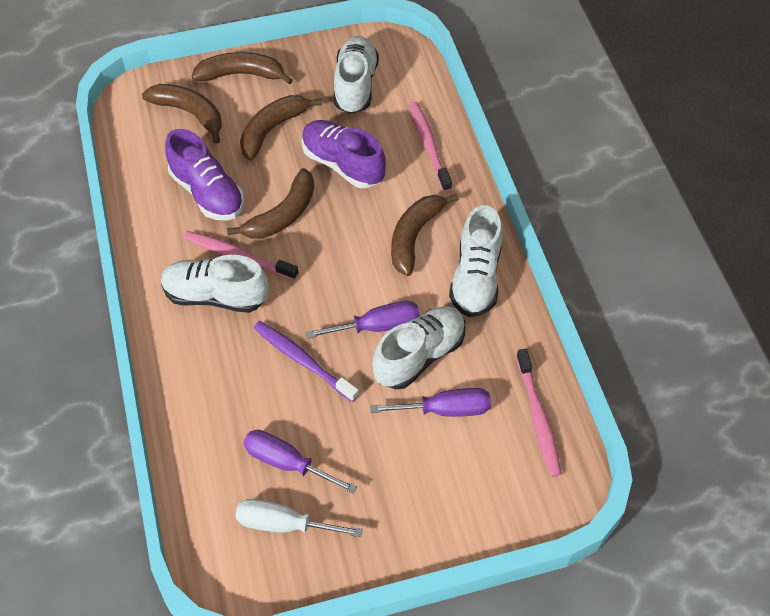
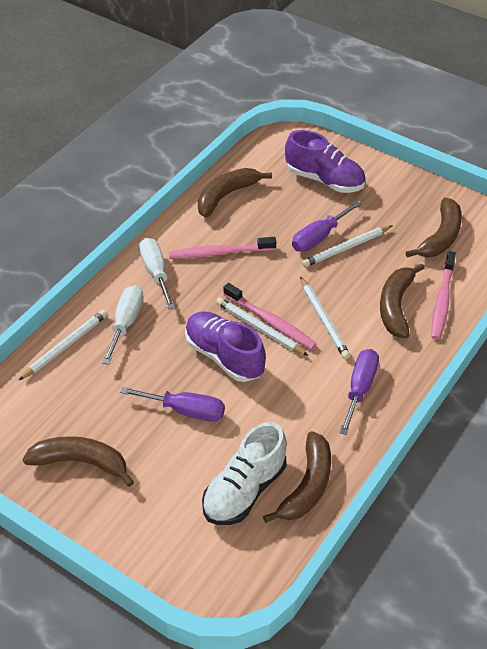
purple toothbrush: [254,321,359,402] = 1 -> none = 0
white pencil: none = 0 -> [18,310,108,381] [216,297,309,356] [300,277,350,359] [302,225,393,267] = 4
white screwdriver: [235,499,363,537] = 1 -> [102,285,144,365] [139,238,175,309] = 2
white shoe: [161,255,269,313] [334,36,379,114] [372,306,465,389] [449,205,503,317] = 4 -> [202,422,287,525] = 1

